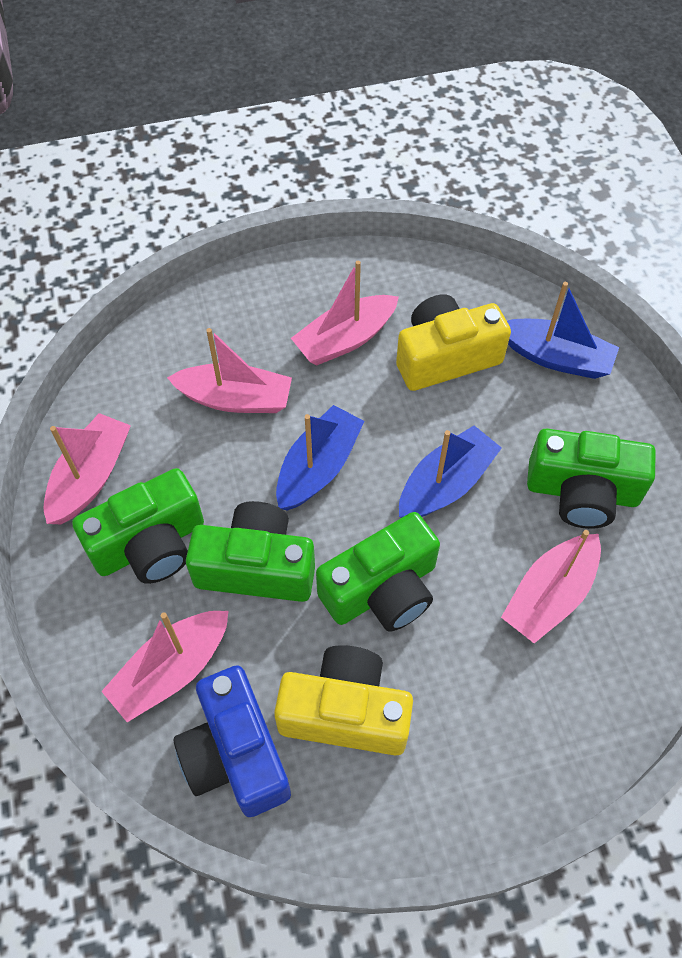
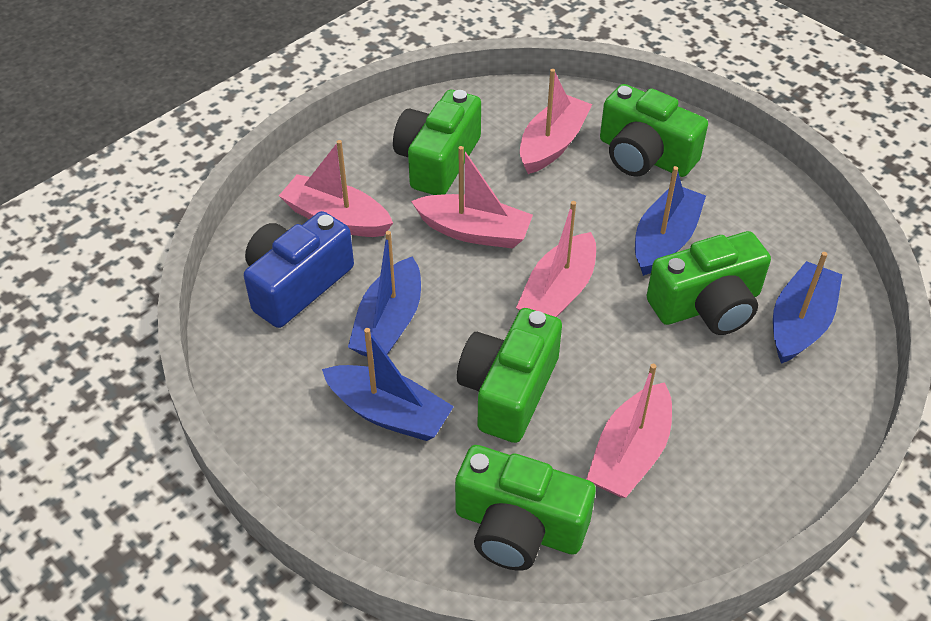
blue boat: [276,405,364,511] [399,425,502,518] [507,282,619,379] = 3 -> [322,328,454,441] [348,231,421,356] [635,166,706,276] [773,252,842,364] = 4
green camera: [72,468,204,584] [186,501,315,602] [316,512,440,632] [527,428,656,529] = 4 -> [393,90,481,195] [455,445,596,571] [457,308,562,443] [600,84,708,177] [646,231,771,335] = 5
yellow camera: [274,645,413,756] [396,294,511,391] = 2 -> none = 0

